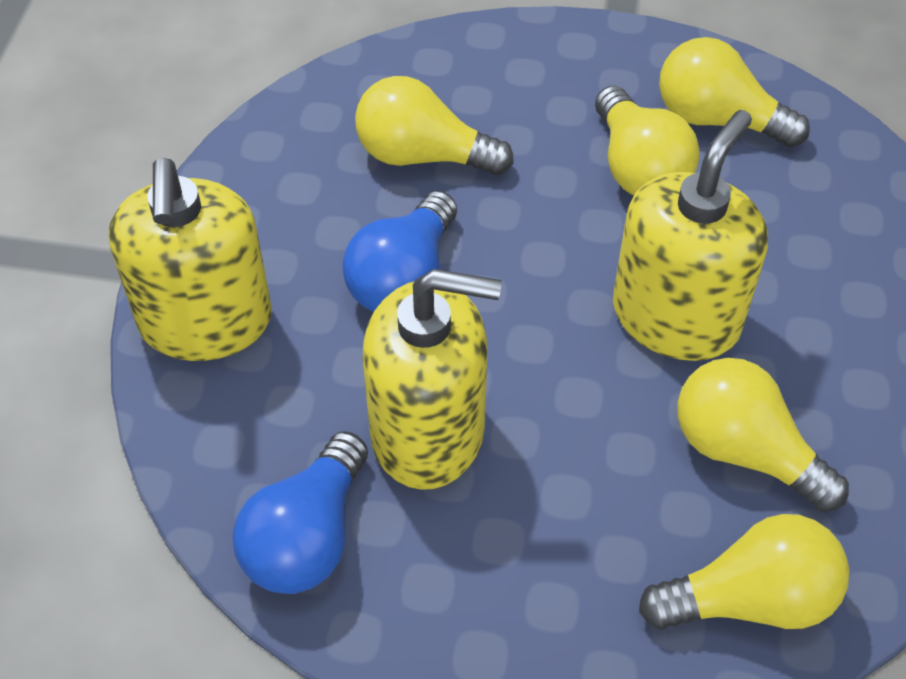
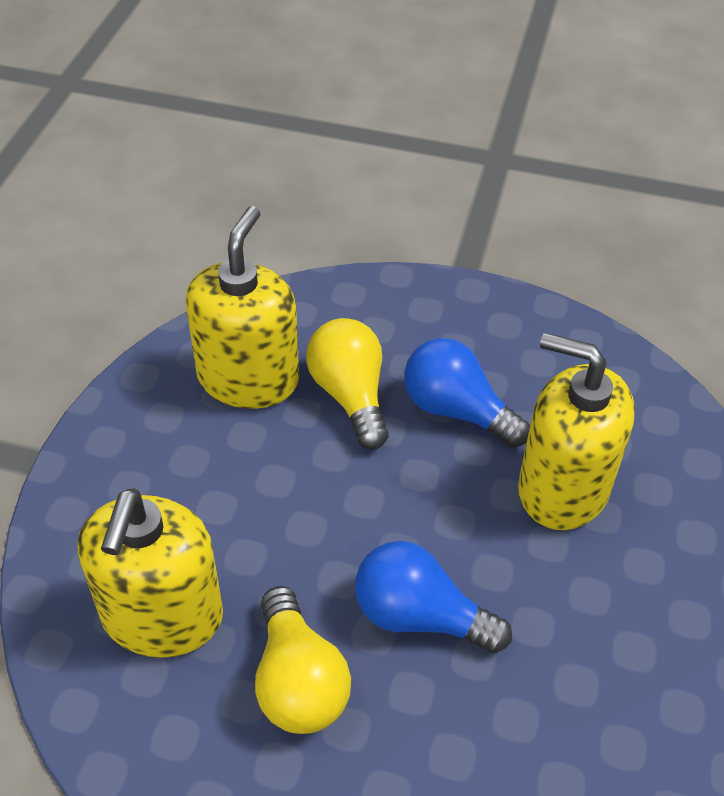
yellow light bulb: [355,76,514,175] [595,86,700,195] [639,514,849,630] [659,37,810,148] [678,358,849,512] = 5 -> [255,586,351,734] [306,318,388,450] = 2

